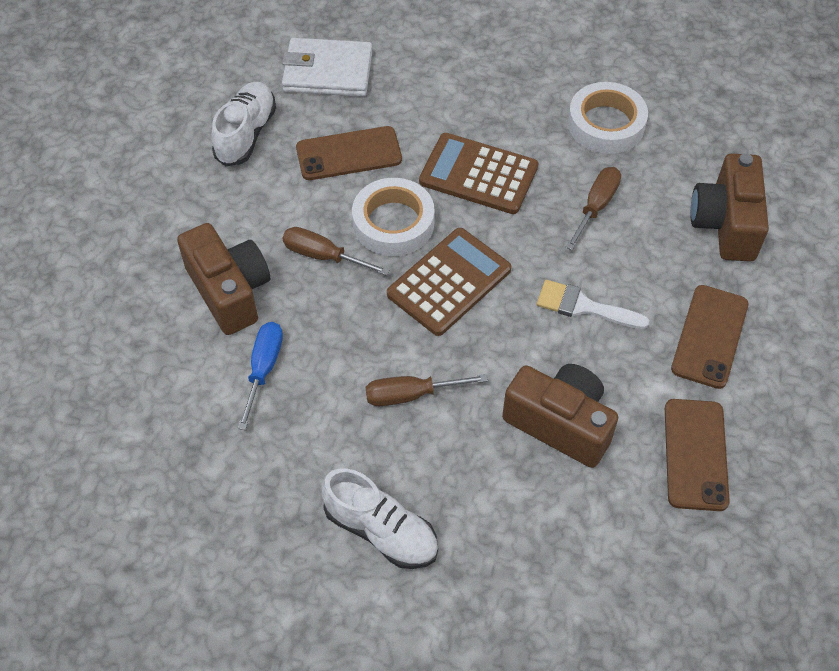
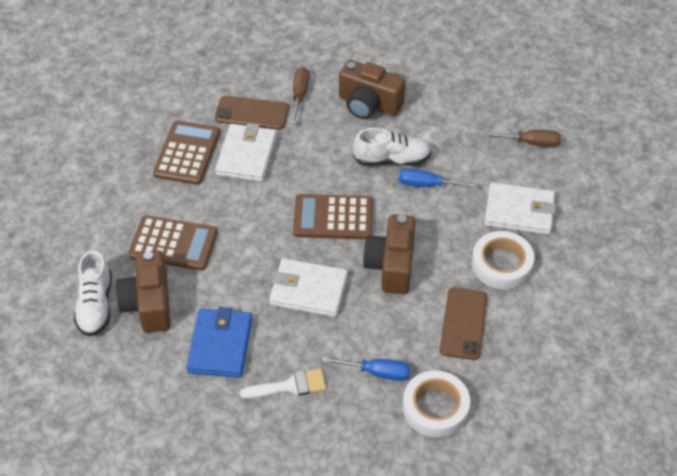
blue screwdriver: [238,322,283,430] = 1 -> [322,357,410,381] [399,168,478,188] = 2
blue wallet: none = 0 -> [186,307,252,378] = 1
brown calculator: [387,228,511,336] [419,133,538,214] = 2 -> [128,216,218,271] [153,120,220,185] [293,194,373,239] = 3
brown phone: [296,126,402,180] [665,399,730,511] [671,285,748,389] = 3 -> [215,96,289,130] [440,287,487,360] = 2
brown screwdriver: [282,227,390,275] [366,374,488,406] [565,167,621,250] = 3 -> [291,67,310,124] [484,130,561,147] = 2
white wallet: [282,38,372,97] = 1 -> [215,123,277,182] [269,258,348,317] [484,182,556,235] = 3

